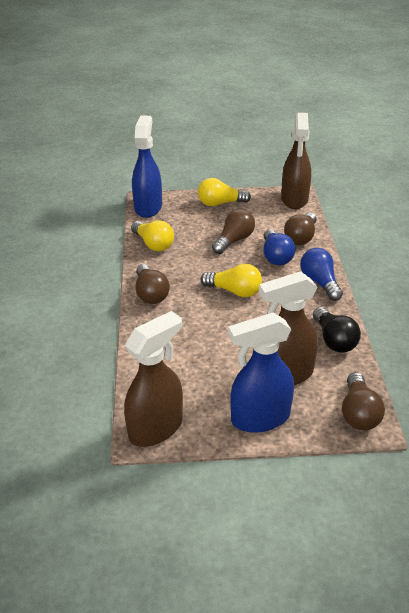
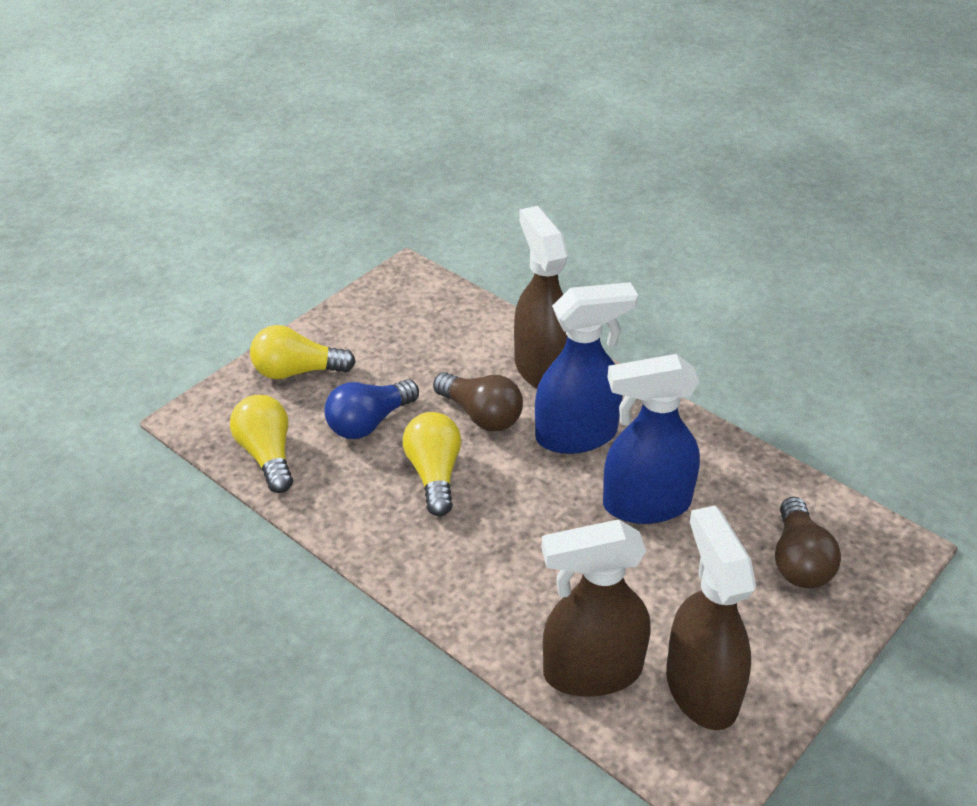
black light bulb: [313,307,361,353] = 1 -> none = 0
blue light bulb: [263,229,295,265] [300,248,343,301] = 2 -> [324,379,419,439] = 1
brown light bulb: [136,264,170,304] [212,209,255,254] [284,212,316,245] [342,372,385,430] = 4 -> [433,372,523,431] [775,497,841,589] = 2

